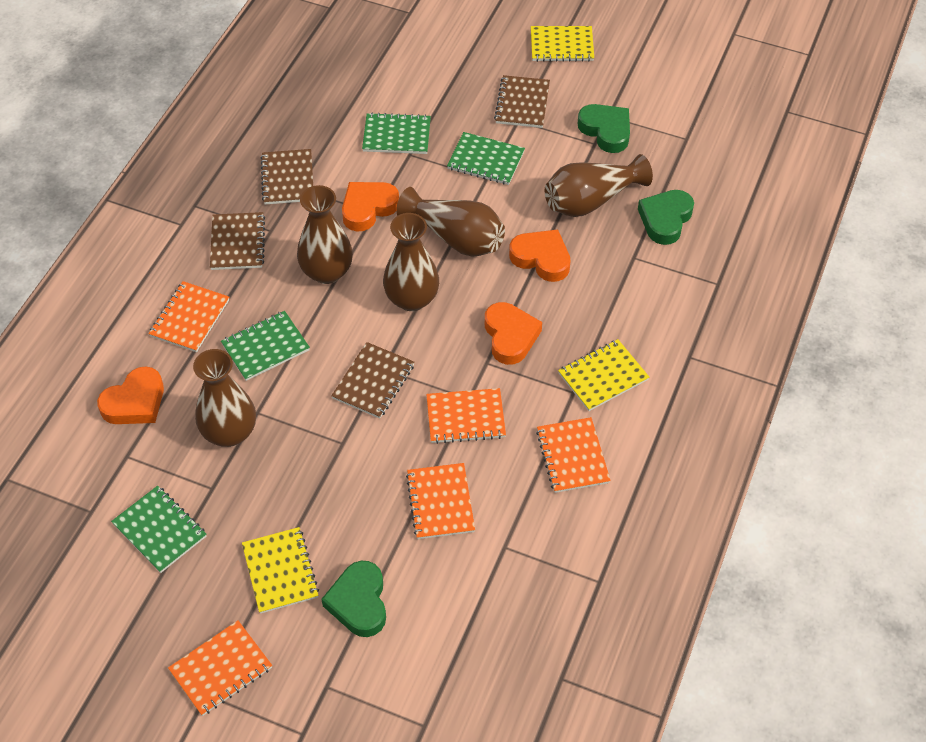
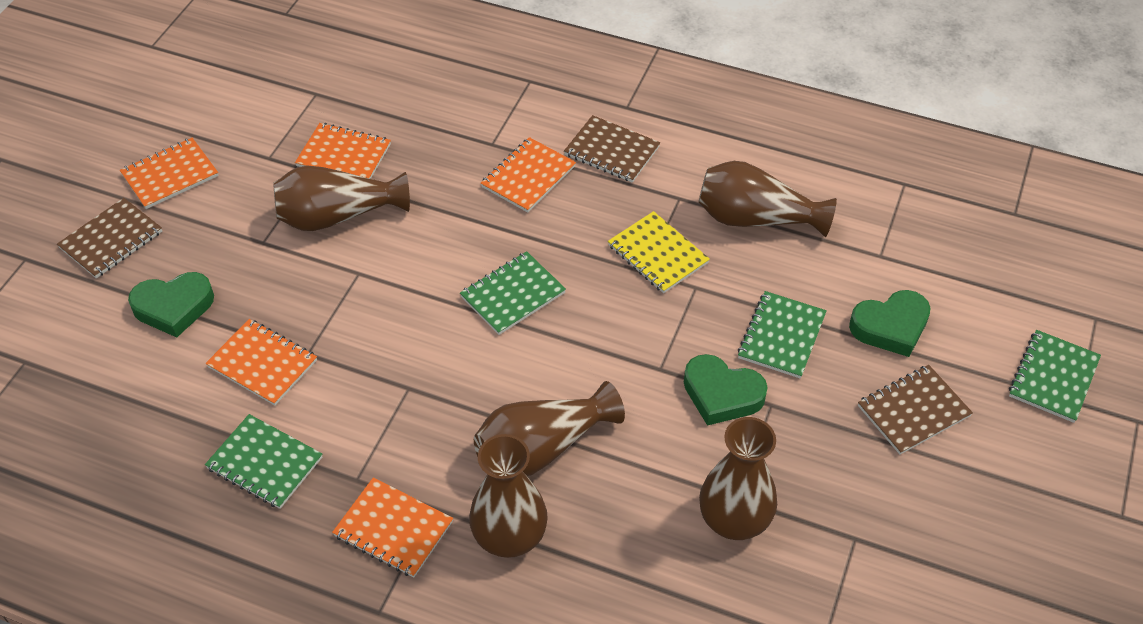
brown notebook: [210,212,265,270] [261,149,313,205] [331,342,414,419] [494,75,550,128] = 4 -> [57,198,162,278] [564,115,660,183] [858,365,973,454] = 3
orange heart: [97,366,164,424] [342,182,399,231] [485,302,542,365] [509,230,571,282] = 4 -> none = 0
yellow notebook: [242,527,319,614] [531,26,594,62] [558,339,649,411] = 3 -> [608,211,710,293] = 1

